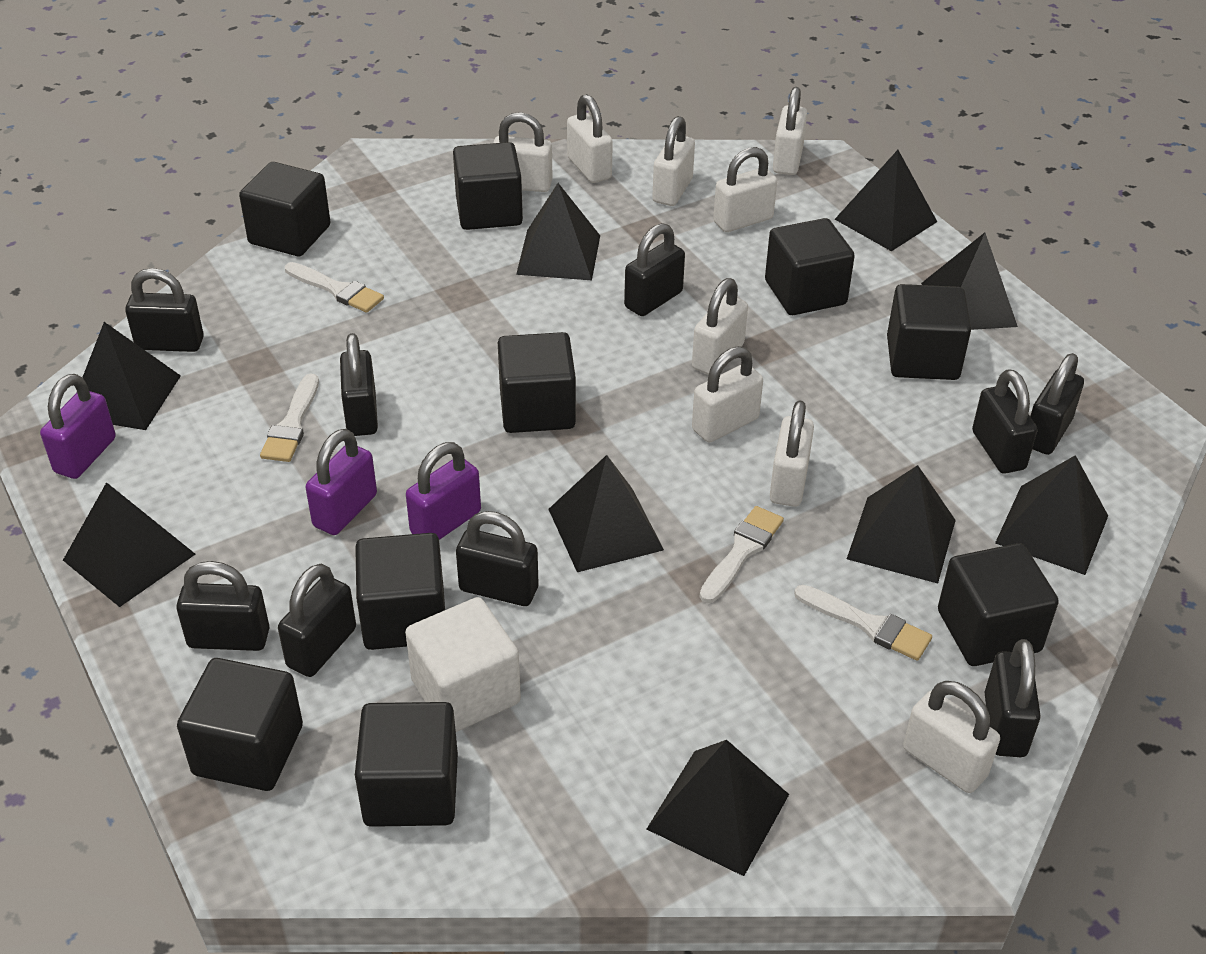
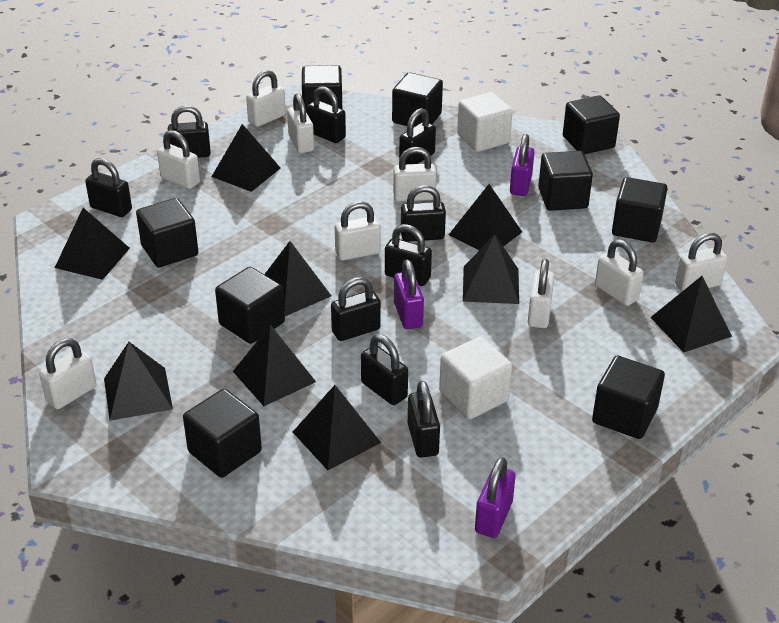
white brush: [260,373,319,462] [285,262,384,313] [700,506,784,603] [794,585,932,661] = 4 -> none = 0
white cube: [405,597,521,732] = 1 -> [439,337,512,419] [457,92,513,152] = 2

